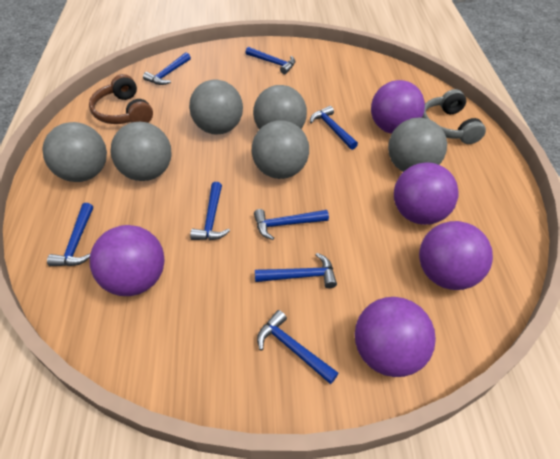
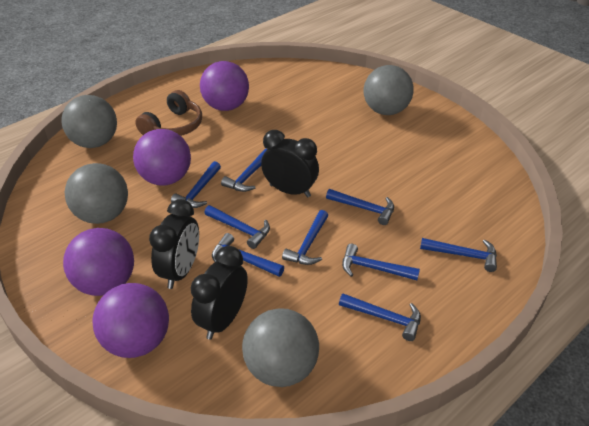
black clock: none = 0 -> [149,199,199,289] [191,246,248,340] [261,130,319,197] = 3
blue hammer: [47,203,93,266] [143,52,191,85] [190,182,230,240] [245,47,295,74] [254,209,329,240] [255,253,337,288] [257,310,339,384] [310,106,358,150] = 8 -> [171,161,221,208] [204,205,270,249] [212,233,284,277] [221,148,267,192] [282,210,328,265] [326,189,394,225] [339,294,421,341] [342,244,420,280] [420,238,497,272] = 9
grey ball: [42,122,107,182] [110,122,172,181] [189,79,243,134] [252,120,309,179] [253,85,307,130] [388,118,447,172] = 6 -> [61,95,117,148] [65,163,128,224] [242,308,319,387] [364,65,414,115] = 4
grey headphones: [422,89,486,144] = 1 -> none = 0
purple ball: [90,225,165,296] [355,297,436,377] [371,80,425,134] [394,162,459,225] [419,221,493,290] = 5 -> [63,228,134,296] [92,283,169,358] [133,129,191,186] [200,61,249,111] = 4

